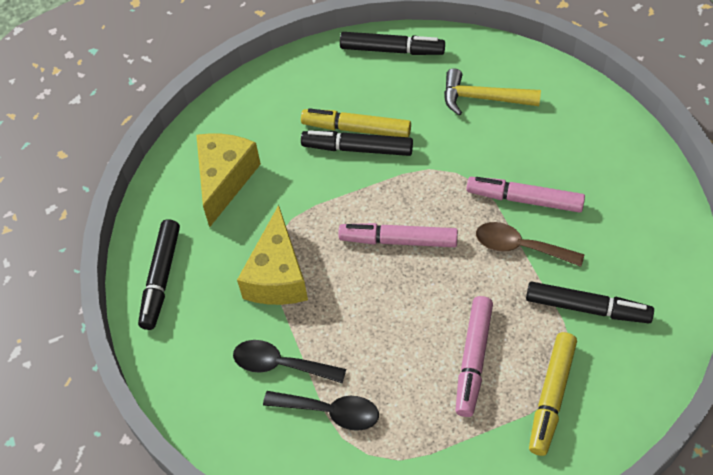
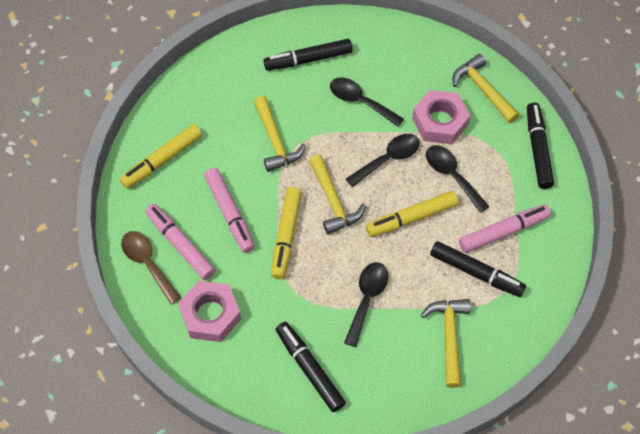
black spoon: [233,340,346,384] [263,391,379,431] = 2 -> [330,78,404,127] [344,262,388,347] [346,134,420,187] [426,145,490,213] = 4
pink nut: none = 0 -> [178,281,241,342] [412,90,471,144] = 2
yellow cheese: [196,133,261,227] [237,205,308,305] = 2 -> none = 0
yellow hammer: [444,68,541,116] = 1 -> [254,96,306,172] [309,154,366,235] [421,299,471,388] [453,54,519,123] = 4
yellow marker: [301,108,411,137] [529,332,577,456] = 2 -> [120,124,202,189] [271,187,302,279] [366,191,459,237] = 3

